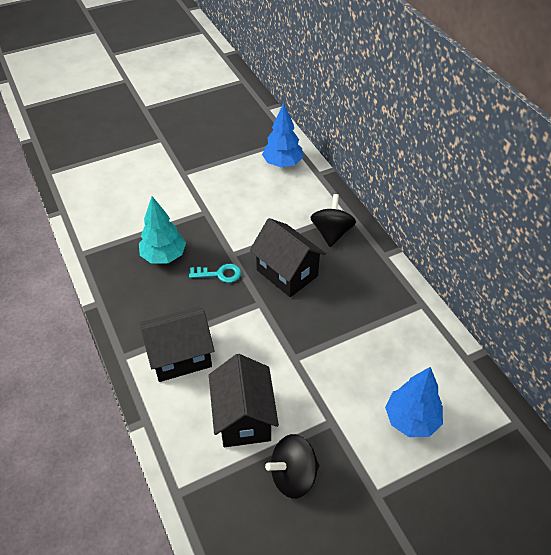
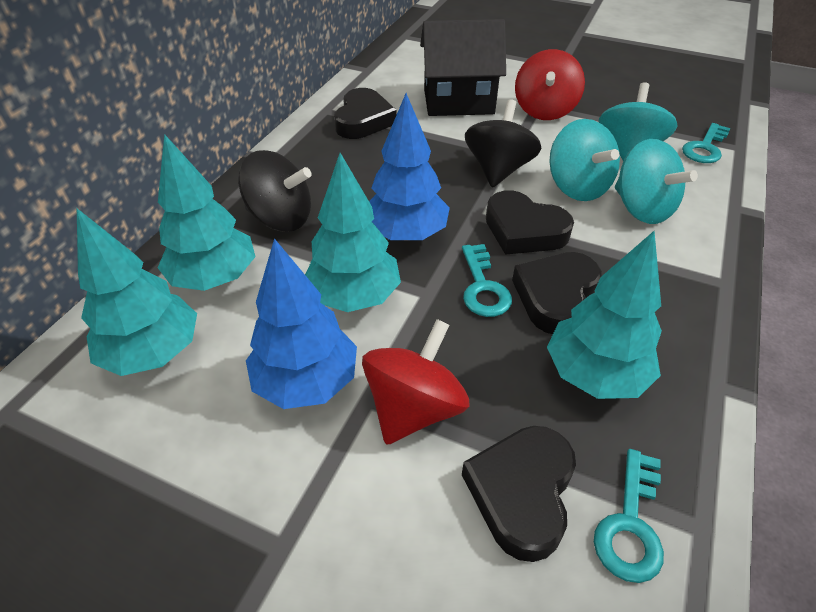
black heart: none = 0 -> [334,88,397,139] [462,426,576,562] [486,190,574,255] [512,252,602,334] = 4
black house: [140,307,215,382] [209,354,279,447] [250,218,326,297] = 3 -> [420,19,506,116] = 1
red spinning top: none = 0 -> [362,319,469,445] [515,49,585,120] = 2
turquoise key: [189,264,241,283] = 1 -> [462,244,512,317] [594,449,664,583] [682,123,730,163] = 3
turquoise spinning top: none = 0 -> [549,119,620,201] [599,82,678,161] [615,139,698,224] = 3
turquoise tree: [139,196,186,264] = 1 -> [77,209,197,376] [158,134,255,291] [305,153,401,312] [547,231,662,399] = 4

